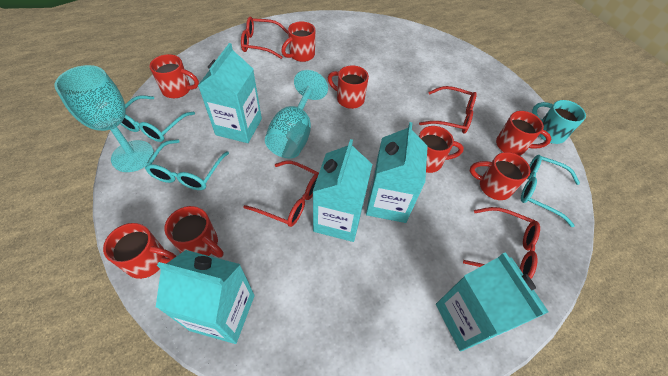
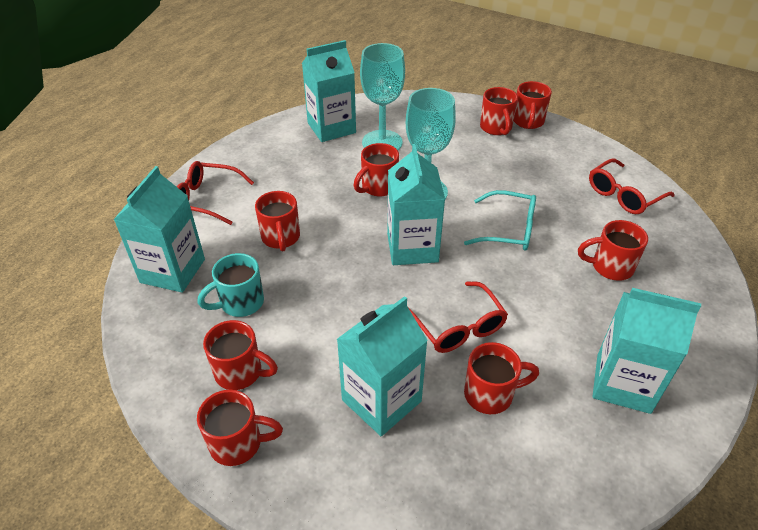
red glasses: [241,16,288,59] [243,160,319,227] [419,86,477,134] [463,207,540,279] = 4 -> [177,161,254,225] [409,281,508,353] [589,159,675,214] = 3
turquoise glasses: [121,95,195,142] [145,140,229,190] [521,155,580,227] = 3 -> [464,190,536,251] = 1

